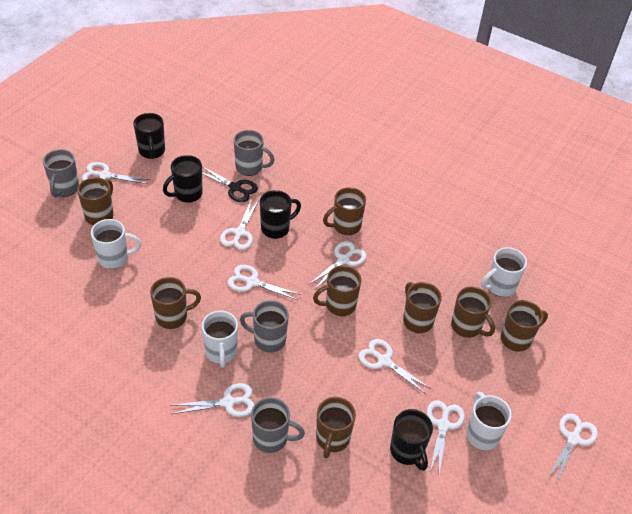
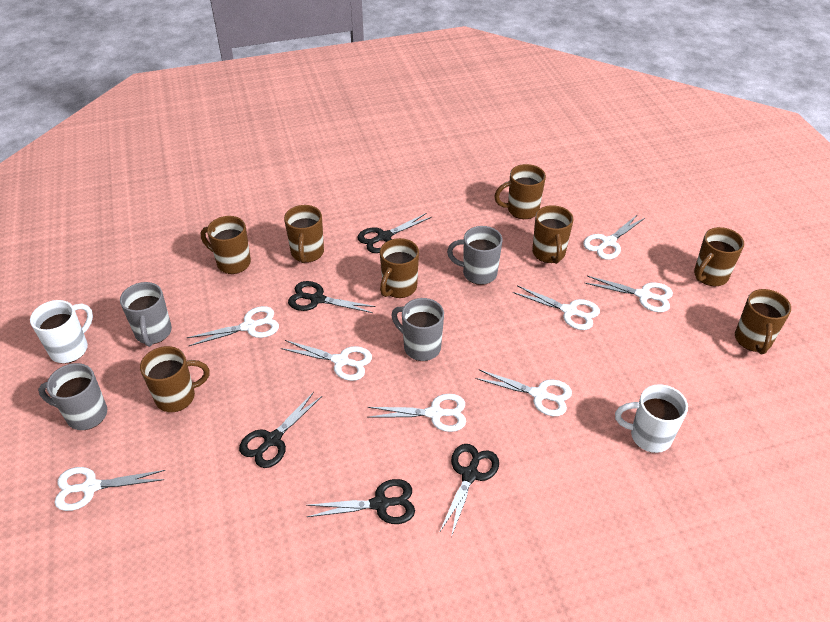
black mug: [133,113,165,159] [163,155,202,203] [260,190,301,239] [390,409,433,471] = 4 -> none = 0
black scissors: [202,166,258,202] = 1 -> [239,392,322,468] [288,281,376,313] [306,479,415,524] [357,213,432,253] [439,444,499,537] = 5
white mug: [91,219,141,269] [202,311,238,368] [466,392,512,450] [481,247,527,297] = 4 -> [30,300,93,363] [615,384,688,453] = 2

